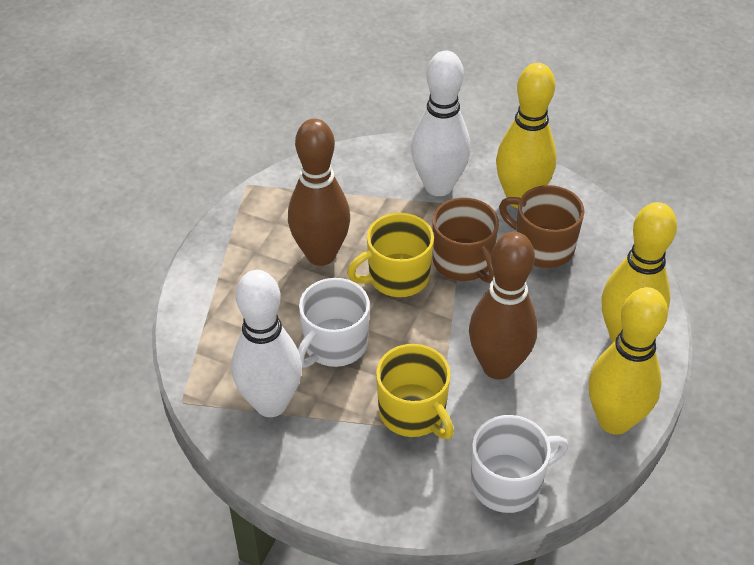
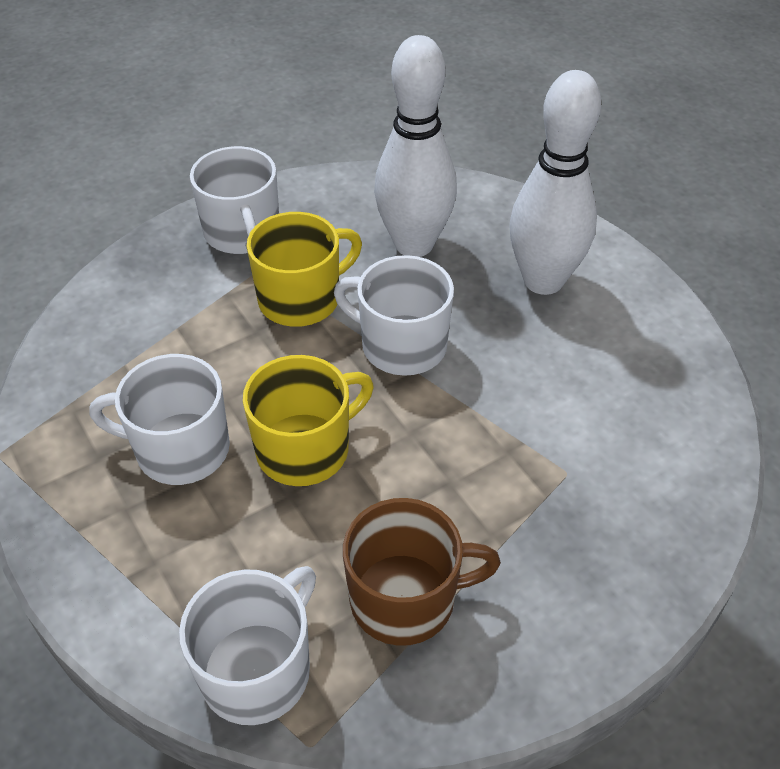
brown bowling pin: [288,119,350,266] [469,232,538,380] = 2 -> none = 0
brown mug: [432,197,499,283] [499,185,584,268] = 2 -> [343,498,501,646] = 1
white mug: [298,278,370,368] [471,415,568,513] = 2 -> [89,354,230,485] [179,566,316,725] [190,146,279,254] [334,255,454,376] = 4
yellow bowling pin: [496,63,557,208] [588,287,668,435] [601,202,677,343] = 3 -> none = 0

